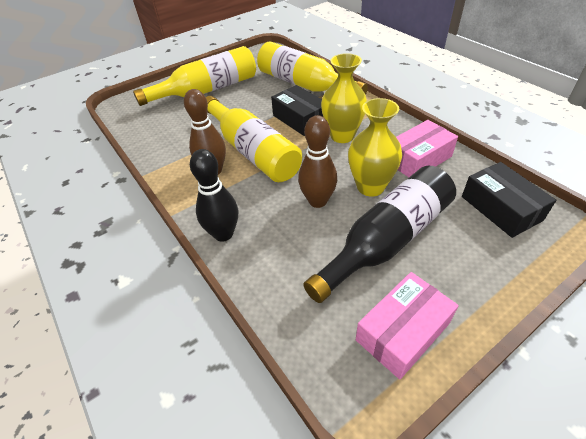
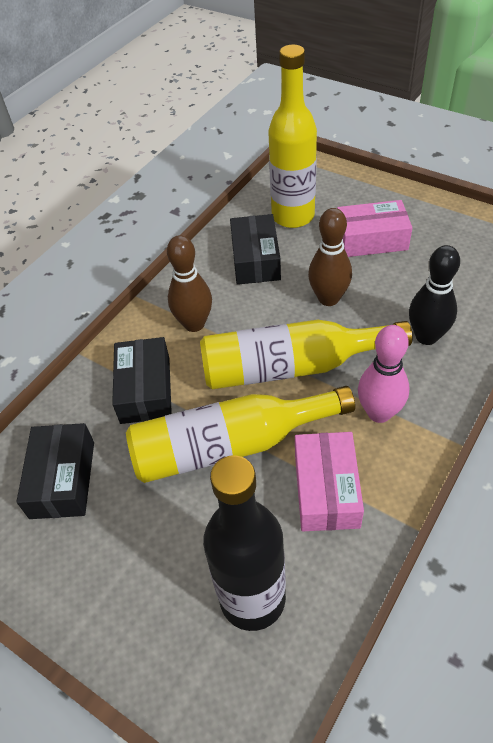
black box: [271,85,323,136] [462,162,556,238] = 2 -> [16,423,94,519] [112,337,172,424] [230,214,281,285] = 3
pink bowling pin: none = 0 -> [358,325,410,423] = 1
yellow vase: [321,53,367,143] [348,98,402,197] = 2 -> none = 0

